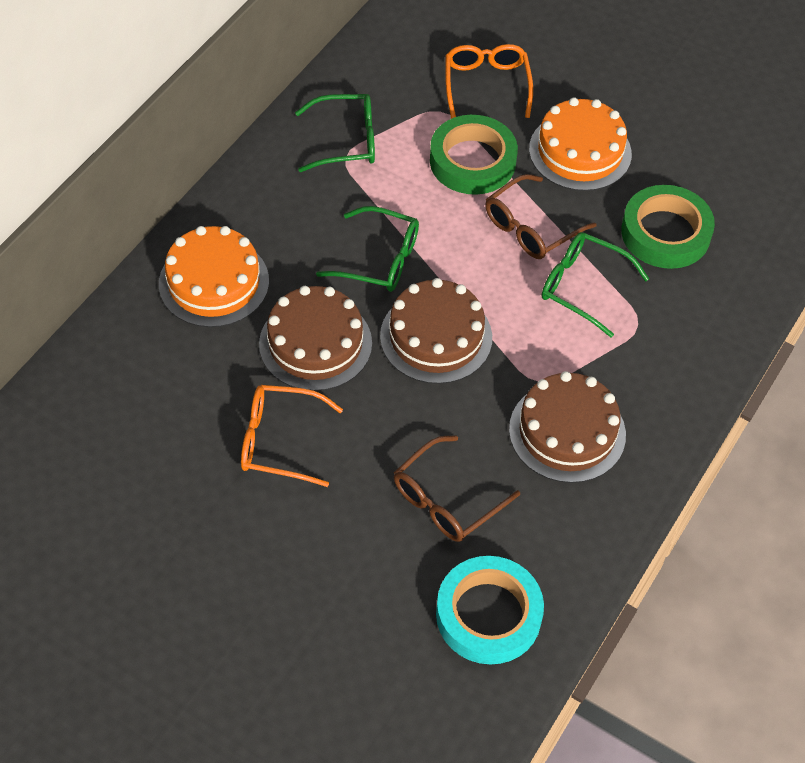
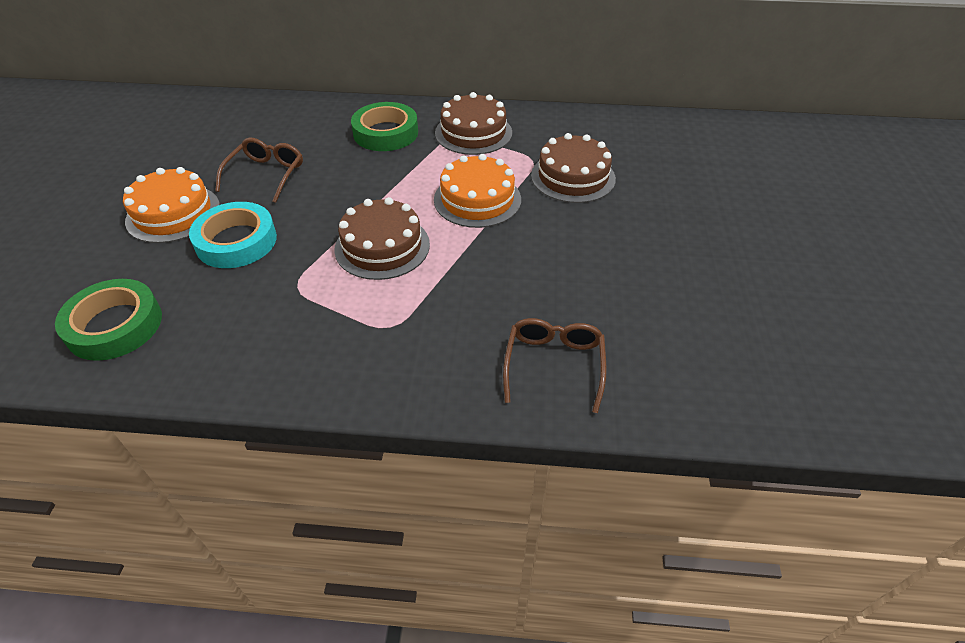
green glasses: [295,94,375,172] [316,206,419,292] [542,232,649,338] = 3 -> none = 0
orange glasses: [241,385,343,487] [445,44,533,119] = 2 -> none = 0

